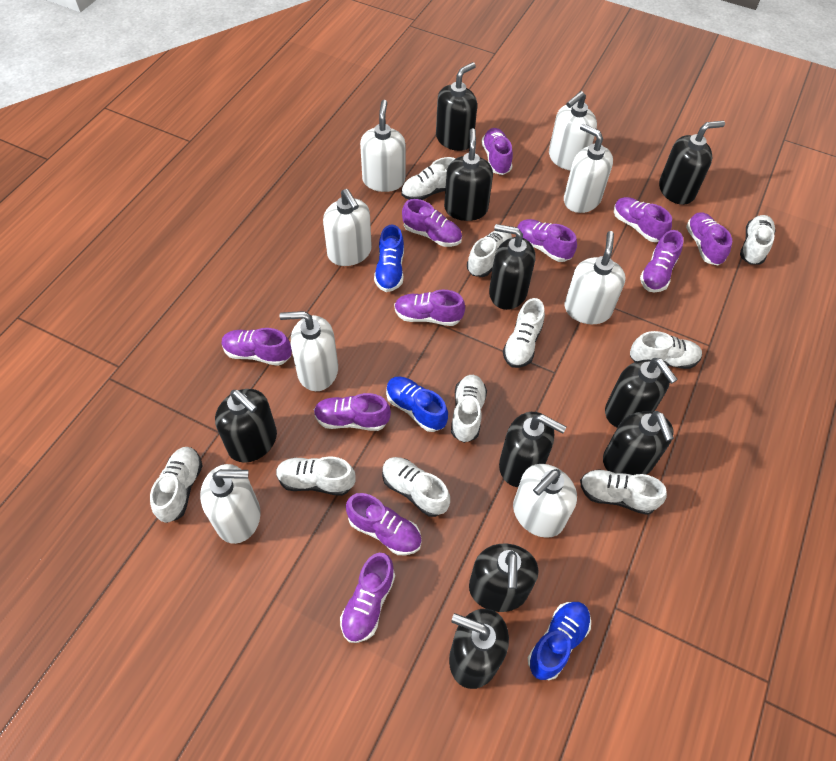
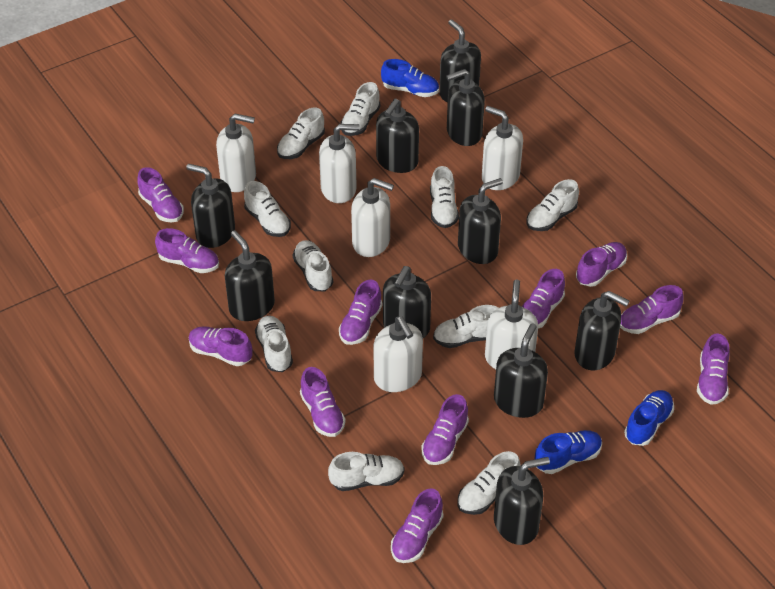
white soap dispenser: [200,464,261,544] [280,311,338,391] [323,189,372,266] [360,100,406,192] [513,464,577,538] [549,91,597,170] [564,123,613,213] [565,231,625,324] = 8 -> [216,114,256,192] [319,124,360,203] [351,178,394,257] [373,316,423,392] [482,106,523,190] [485,279,538,369] = 6

